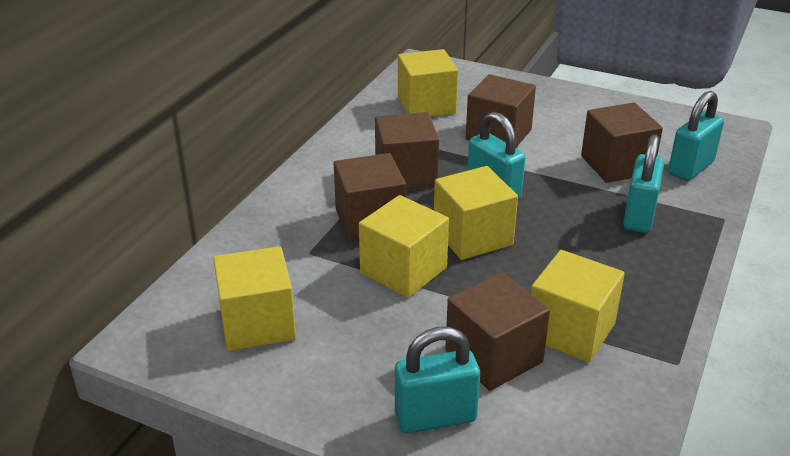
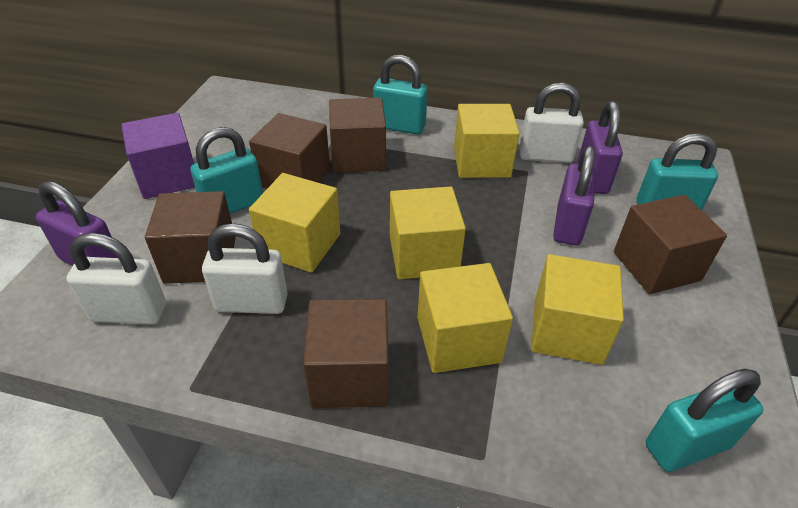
purple cube: none = 0 -> [121,113,195,199] = 1
purple padlock: none = 0 -> [36,181,118,266] [553,146,596,245] [578,101,623,194] = 3
white padlock: none = 0 -> [66,233,166,325] [202,223,288,314] [519,83,584,163] = 3

